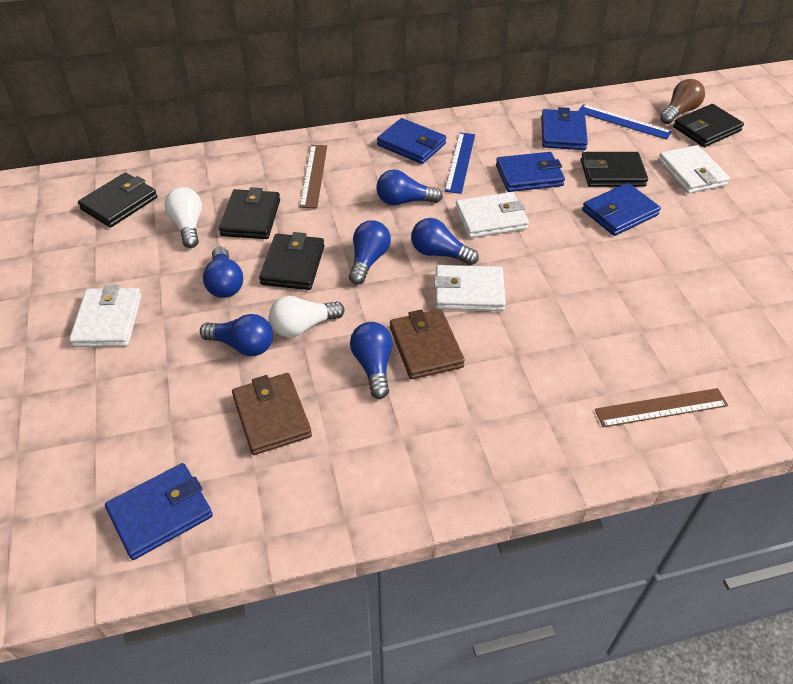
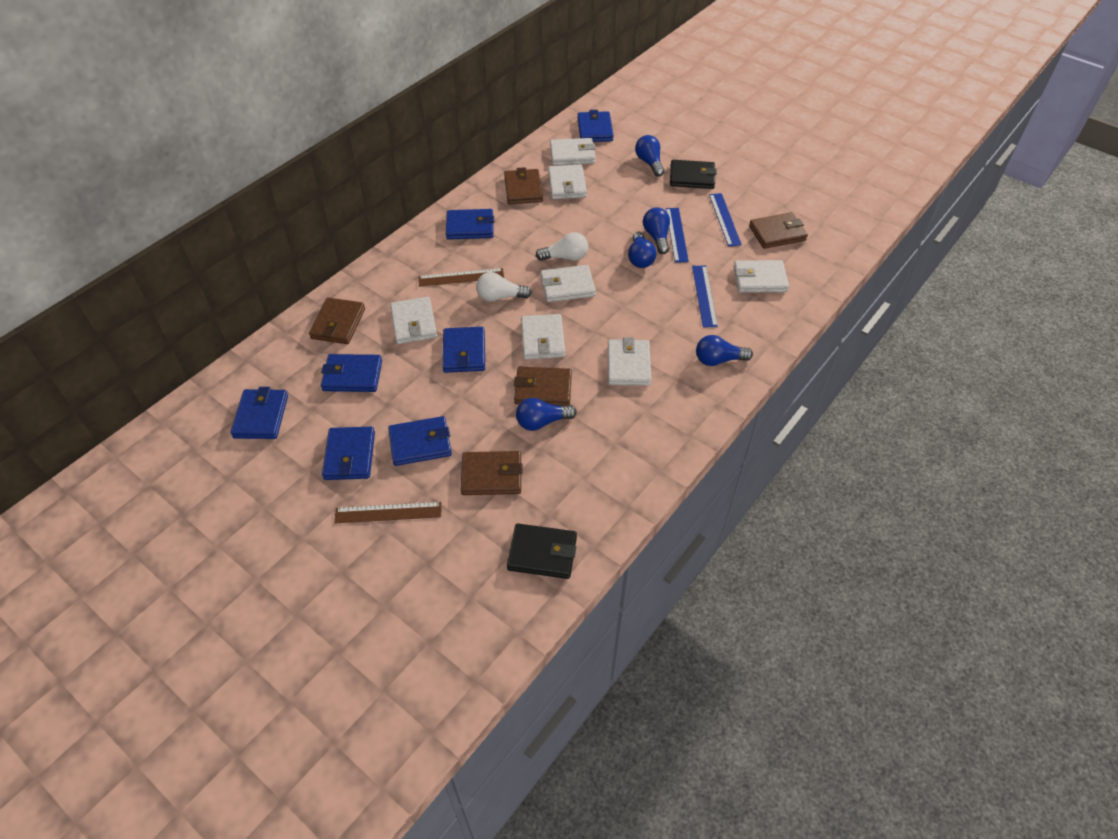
black wallet: [78,172,157,228] [219,187,280,239] [259,232,324,290] [581,152,648,187] [673,104,744,147] = 5 -> [507,523,577,579] [670,160,717,189] = 2
blue light bulb: [200,314,273,356] [203,247,243,298] [349,220,391,285] [350,322,393,399] [376,170,443,206] [411,218,479,265] = 6 -> [516,398,577,431] [628,232,656,268] [635,135,664,177] [643,208,670,254] [696,335,753,366] = 5
blue ruler: [445,133,475,194] [578,104,672,140] = 2 -> [666,208,689,263] [692,266,718,327] [709,193,742,247] = 3
blue wallet: [105,463,213,560] [377,118,446,164] [496,152,565,192] [541,107,588,150] [582,183,661,236] = 5 -> [231,387,288,439] [321,354,382,392] [322,427,375,480] [388,416,452,466] [442,327,485,373] [446,209,494,240] [578,110,614,142] = 7
brown light bulb: [660,79,705,124] = 1 -> none = 0
brown wallet: [232,373,312,455] [390,309,465,379] = 2 -> [309,298,365,344] [461,451,523,495] [504,167,543,204] [514,367,572,406] [749,212,808,249] = 5
white wallet: [69,285,142,347] [434,265,506,311] [455,192,529,238] [658,145,730,194] = 4 -> [390,297,437,344] [521,314,565,359] [540,265,596,302] [548,164,587,199] [550,138,596,165] [608,337,652,386] [734,260,789,293] = 7

